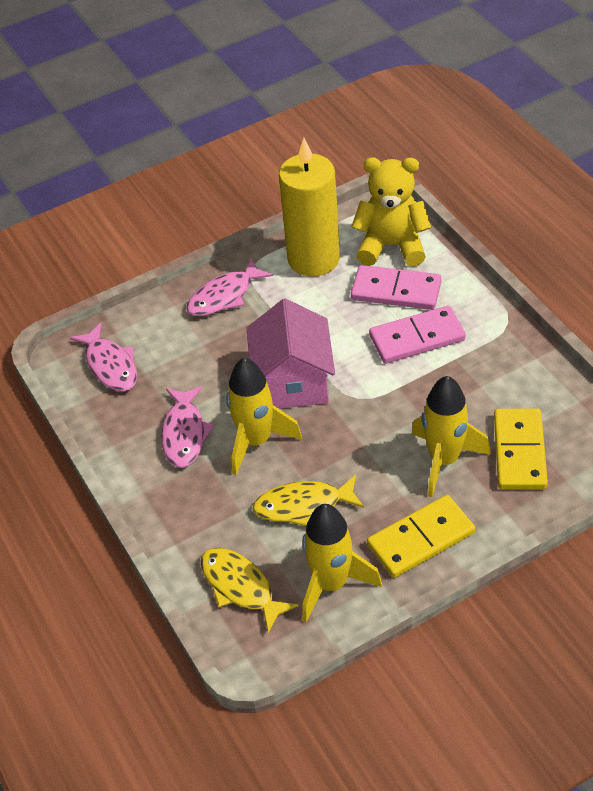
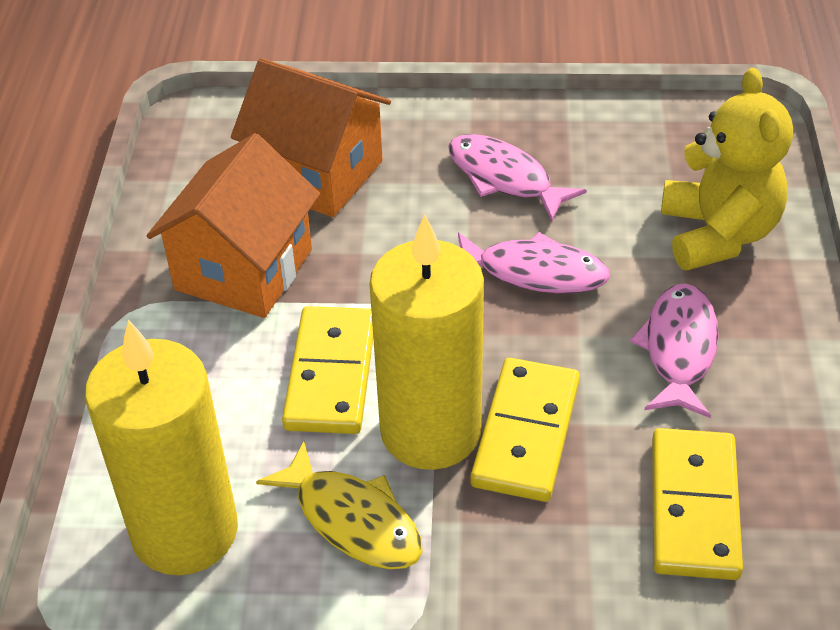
orange house: none = 0 -> [147,133,320,318] [231,58,391,217] = 2
pink domino: [351,265,442,310] [369,306,466,364] = 2 -> none = 0
pink house: [247,298,335,409] = 1 -> none = 0
yellow candle: [279,138,340,276] = 1 -> [85,320,238,575] [369,214,484,470] = 2
yellow domino: [367,495,475,578] [494,408,548,489] = 2 -> [282,306,373,434] [470,358,580,502] [652,428,743,580] = 3
yellow fish: [201,548,299,633] [253,475,364,526] = 2 -> [256,441,423,569] = 1
yellow rocket: [226,358,302,476] [302,504,382,622] [412,376,491,497] = 3 -> none = 0

